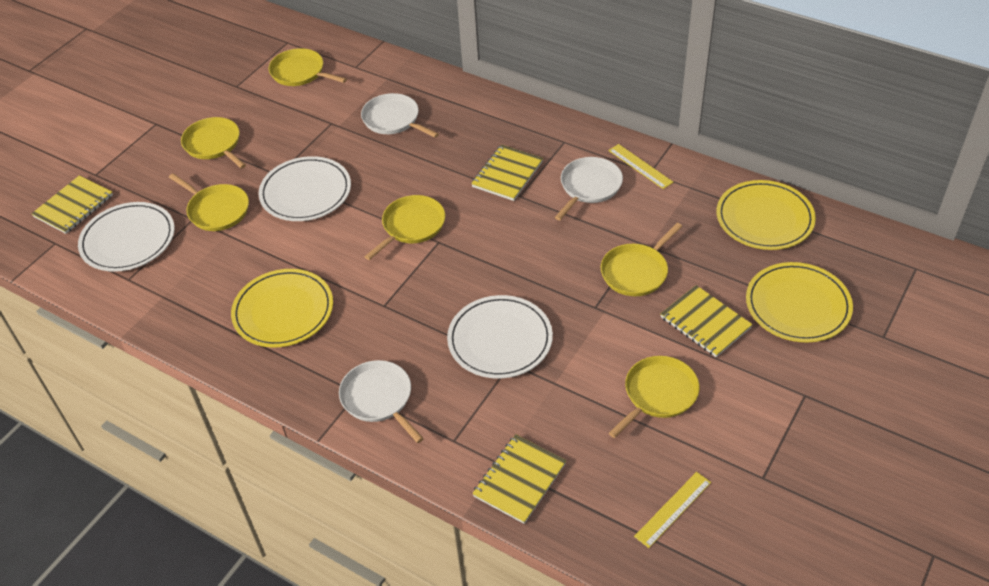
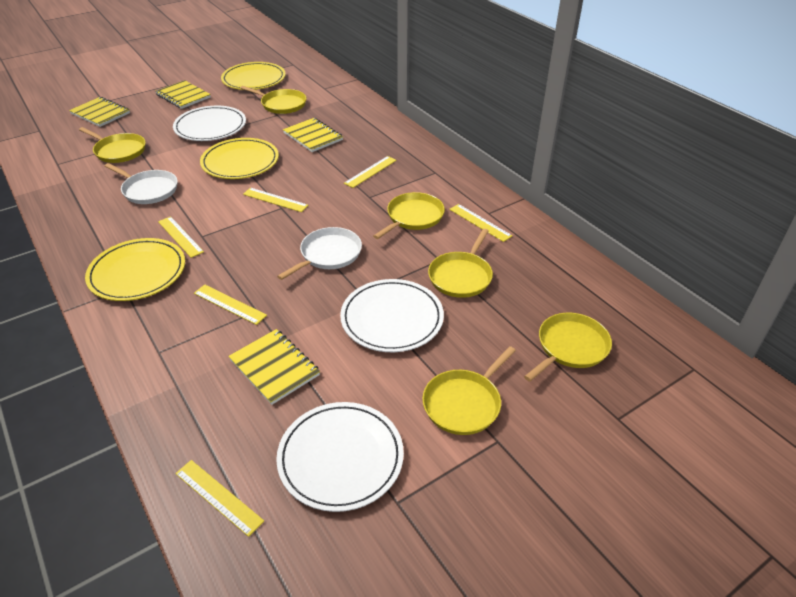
white pan: [339,360,424,443] [361,93,439,138] [555,157,623,220] = 3 -> [105,163,178,204] [277,227,362,280] = 2
yellow ruler: [609,144,673,189] [634,472,711,548] = 2 -> [158,216,204,258] [175,460,264,537] [194,285,267,325] [243,188,308,212] [344,156,397,188] [449,204,512,242] = 6

